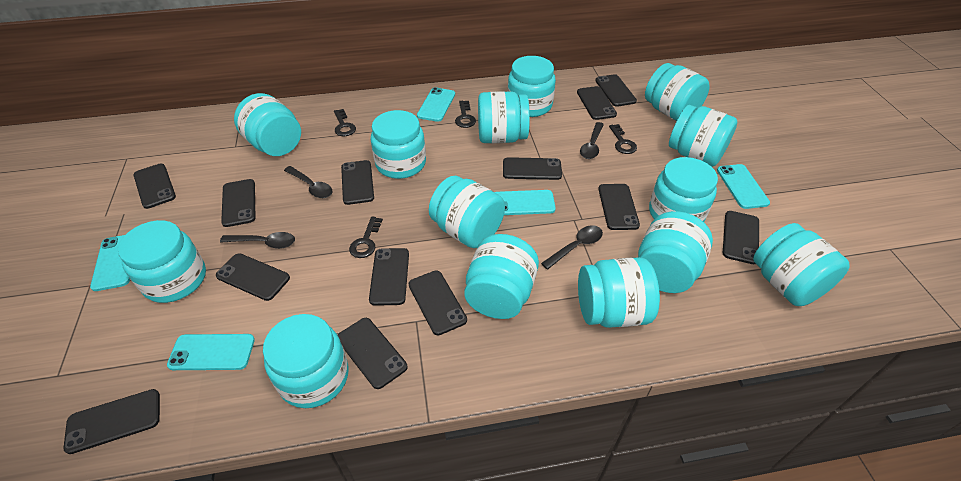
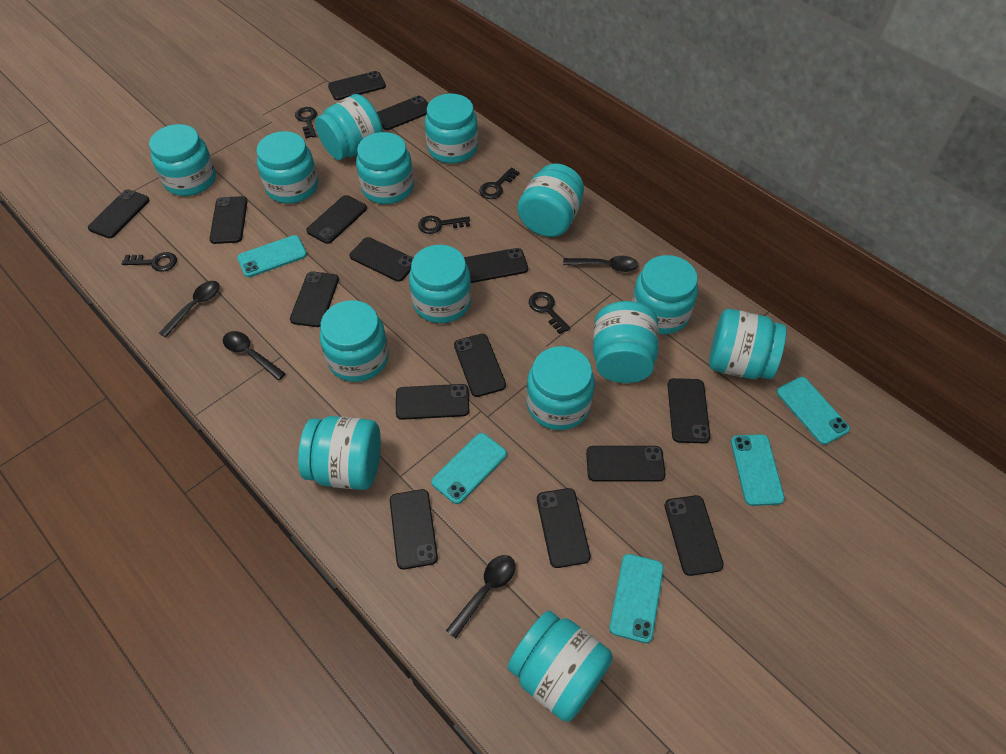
black key: [334,109,356,136] [349,217,383,258] [455,101,476,128] [609,124,637,154] = 4 -> [122,252,177,272] [295,107,317,138] [418,215,470,234] [479,167,520,199] [529,292,570,334] = 5
black phone: [63,389,160,454] [134,164,176,209] [216,253,290,301] [221,179,255,227] [338,318,407,389] [341,160,374,205] [369,248,409,306] [409,270,467,335] [503,157,562,180] [577,86,617,120] [595,74,637,107] [598,184,640,230] [723,211,759,264] = 13 -> [88,190,150,238] [209,196,248,244] [290,271,339,327] [306,195,367,244] [328,71,386,100] [350,237,413,282] [377,96,429,130] [390,489,438,569] [396,384,469,420] [454,334,506,397] [464,248,528,283] [537,488,591,568] [586,446,666,482] [665,495,724,576] [668,378,711,443] = 15

